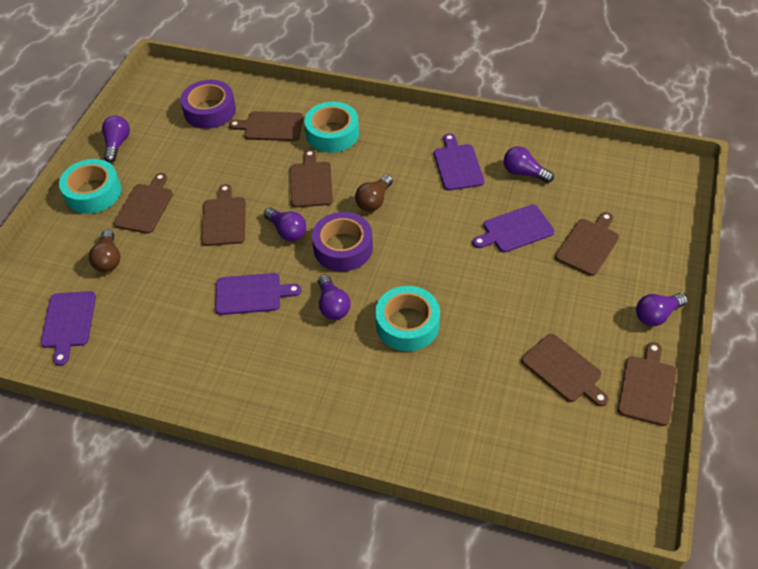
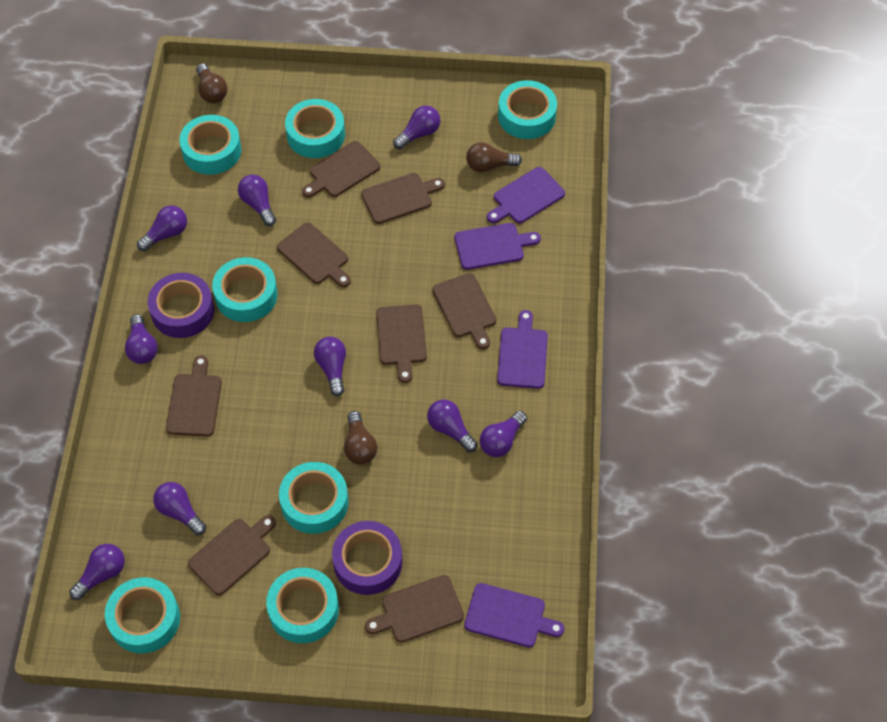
brown cutting board: [113,173,173,234] [201,184,246,246] [229,111,303,141] [290,149,333,208] [521,334,609,407] [555,212,619,276] [618,342,676,426] = 7 -> [166,355,222,436] [188,515,276,595] [277,222,351,287] [302,141,380,198] [361,173,445,224] [365,575,464,643] [376,304,427,383] [432,273,496,349] = 8
brown light bulb: [89,229,120,272] [355,175,393,211] = 2 -> [196,63,227,103] [344,411,377,464] [466,142,522,172] = 3
purple light bulb: [102,116,130,162] [264,208,306,241] [318,275,351,320] [504,146,554,183] [636,293,688,326] = 5 -> [69,544,125,600] [125,314,158,364] [137,205,187,251] [153,482,206,535] [238,175,276,226] [314,337,346,396] [393,105,440,149] [427,399,478,452] [480,411,527,457] = 9
turquoise tape: [59,159,122,214] [304,102,359,153] [375,286,440,351] = 3 -> [105,577,180,654] [179,115,242,175] [212,257,278,322] [266,568,339,643] [279,462,349,534] [285,99,345,158] [498,80,557,139] = 7

